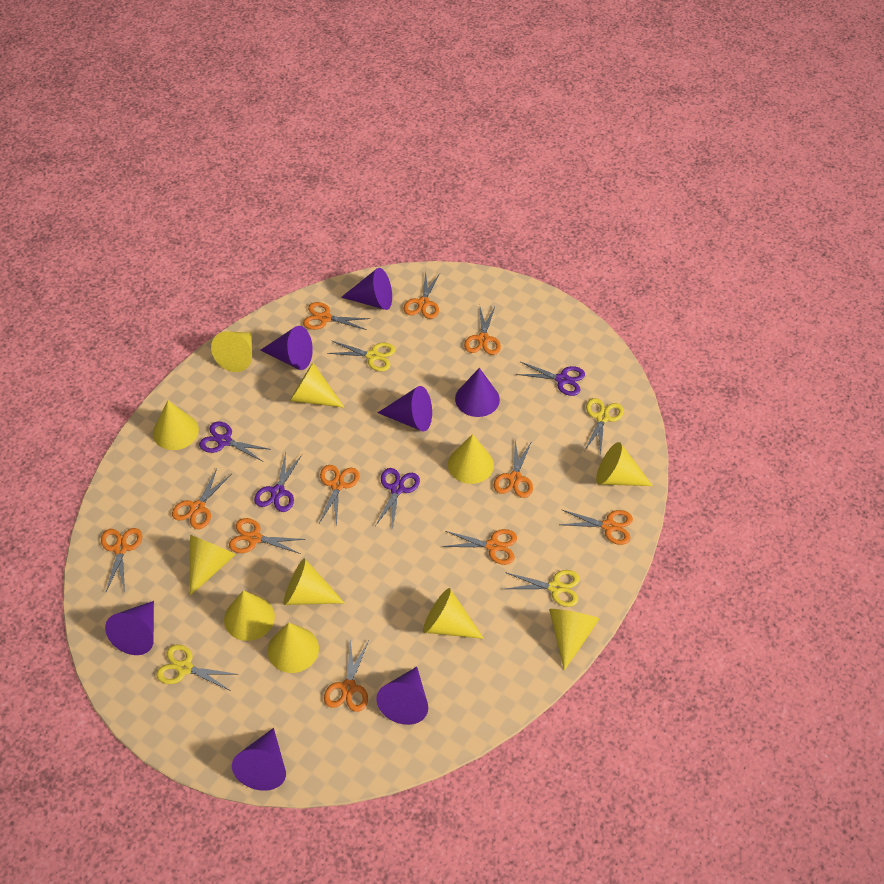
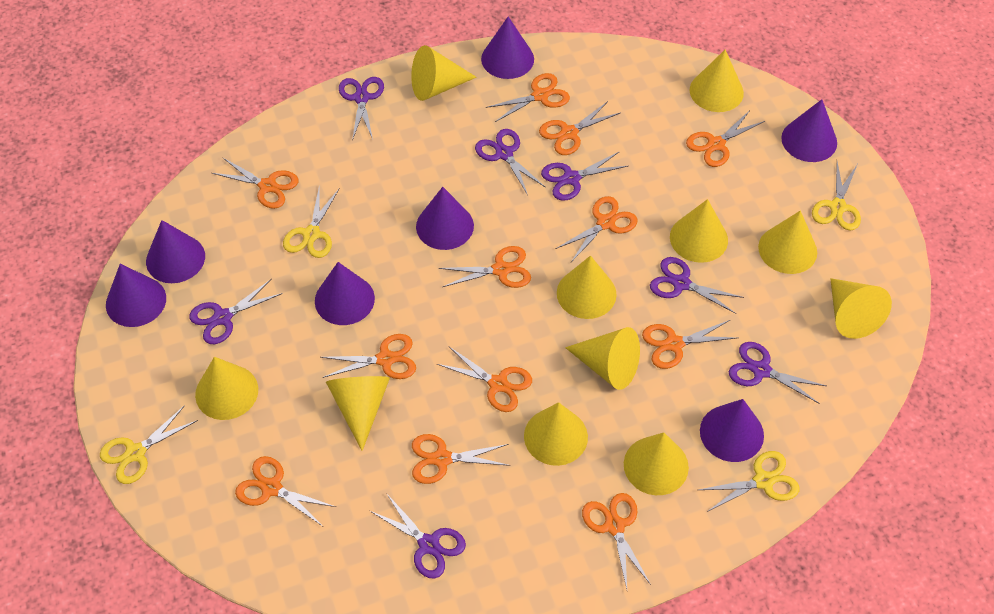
orange scissors: [101,528,142,592] [172,469,232,529] [229,518,306,554] [303,302,370,330] [319,465,360,527] [324,639,369,712] [404,272,441,319] [442,529,517,565] [464,307,501,355] [494,441,533,498] [560,509,633,545] = 11 -> [212,157,299,209] [235,456,336,526] [321,334,416,379] [412,434,510,484] [437,347,532,412] [439,246,531,288] [486,73,570,122] [539,101,620,155] [556,196,638,262] [582,493,651,589] [642,320,737,369] [686,110,765,167] = 12
purple scissors: [199,421,271,462] [254,453,302,512] [375,468,420,531] [516,362,585,396] = 4 -> [189,279,283,344] [339,77,384,141] [370,493,466,578] [475,129,546,195] [541,151,628,201] [650,257,744,314] [729,342,826,404] = 7

